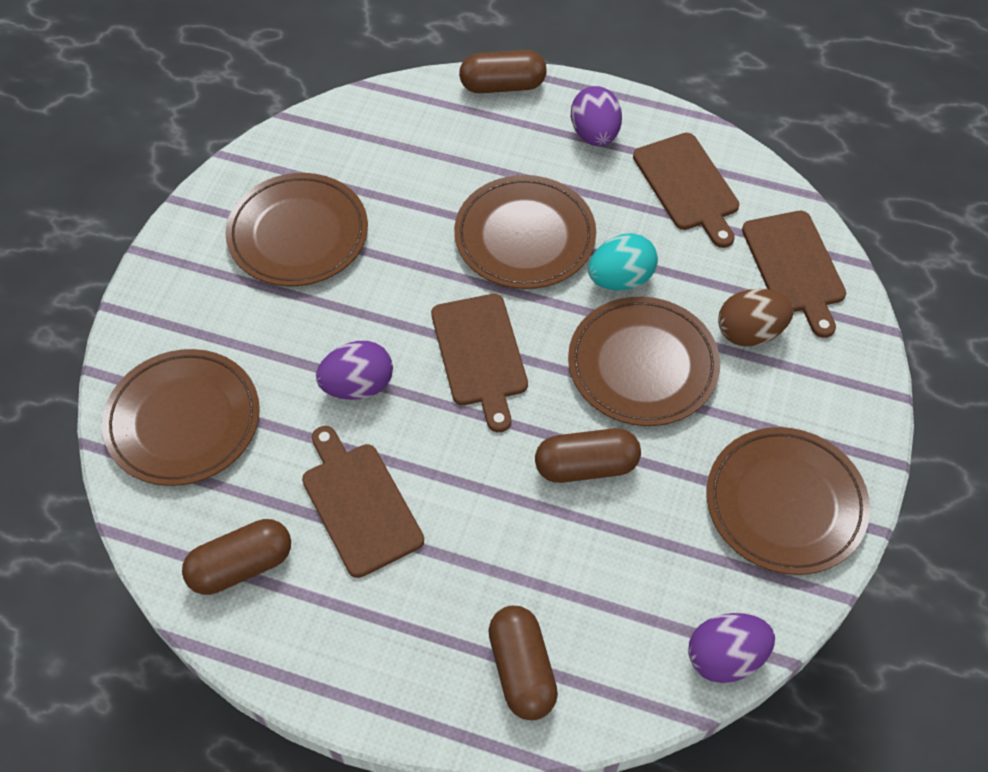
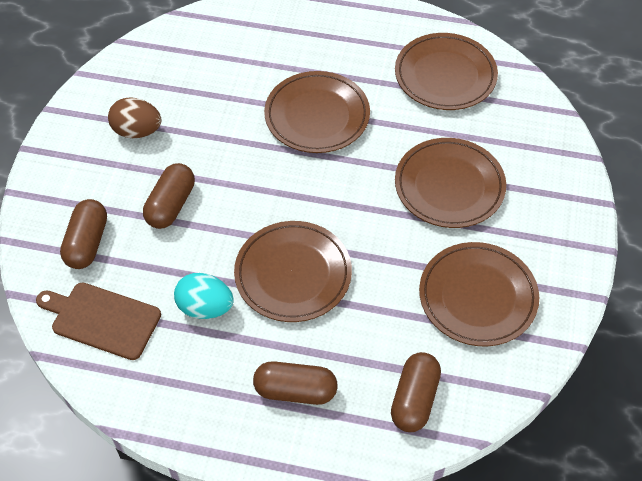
brown cutting board: [302,426,424,578] [431,294,528,432] [633,133,739,248] [742,211,846,338] = 4 -> [36,283,161,360] = 1
purple egg: [316,341,393,400] [571,86,622,146] [688,613,775,683] = 3 -> none = 0

